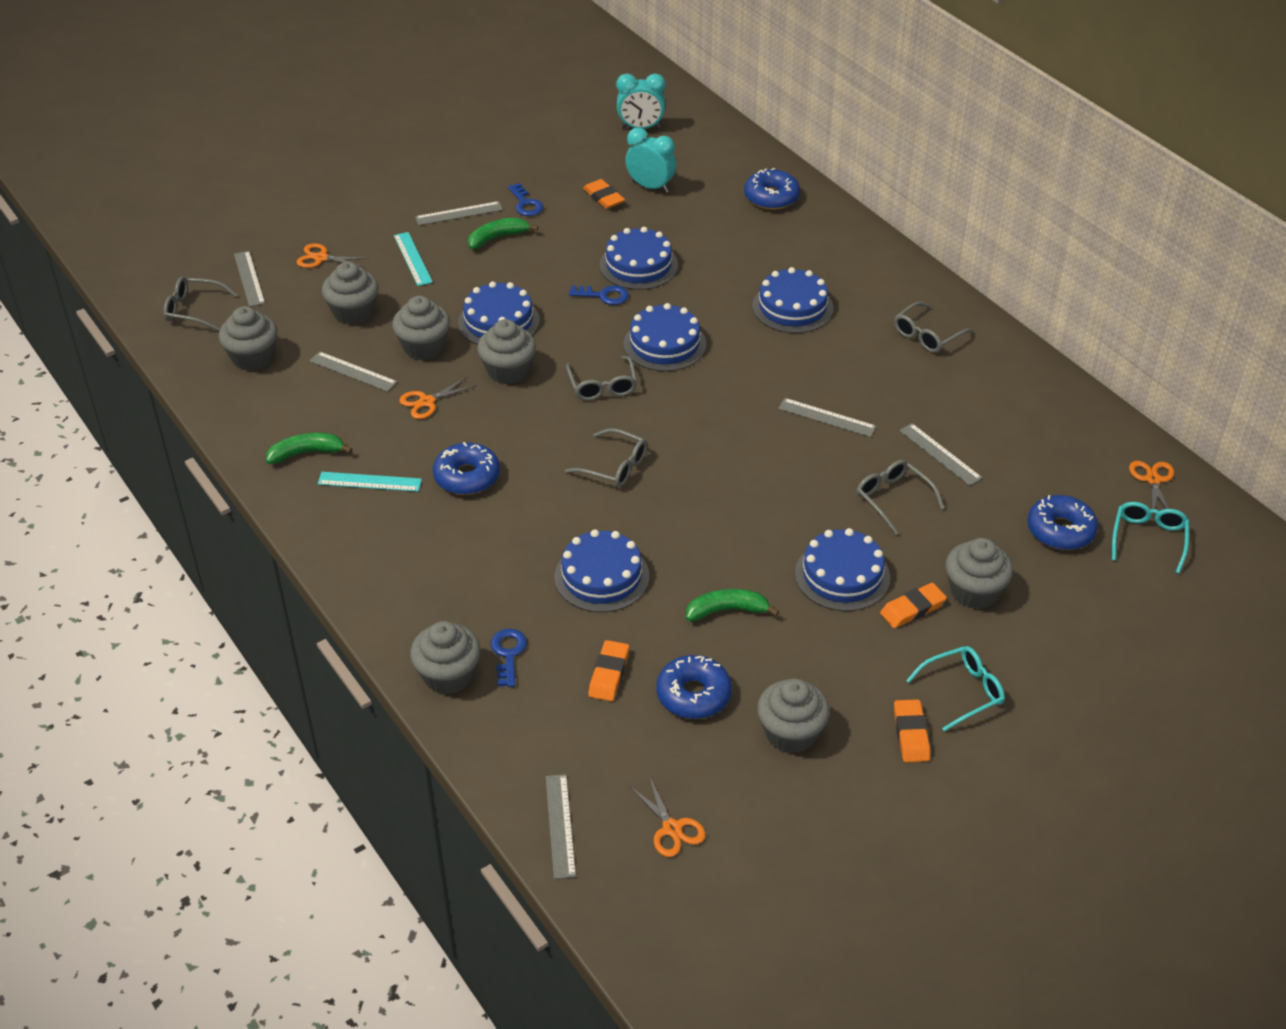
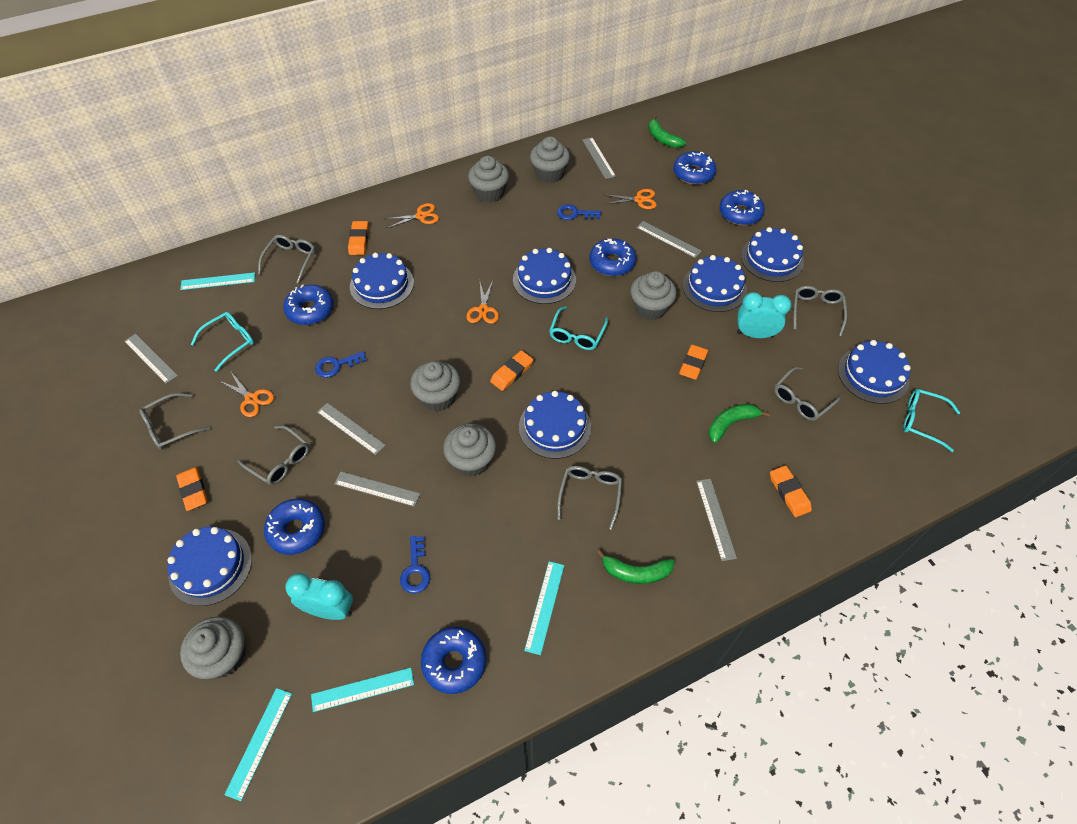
blue cake: [458,281,540,345] [554,529,649,612] [600,227,678,290] [623,303,706,371] [752,267,833,333] [795,528,890,611] = 6 -> [167,527,252,606] [350,253,414,309] [513,248,576,304] [519,391,591,459] [683,255,747,312] [741,227,804,282] [838,340,911,404] = 7
blue donut: [433,442,500,495] [656,655,732,719] [744,168,800,210] [1027,495,1098,550] = 4 -> [264,499,325,555] [283,284,333,325] [421,627,486,694] [590,238,636,276] [673,151,716,185] [719,190,765,226] = 6
grey cupcake: [218,306,278,371] [322,262,379,325] [392,296,450,360] [410,621,480,695] [477,319,536,384] [757,678,830,753] [945,538,1013,609] = 7 -> [180,616,245,679] [410,361,460,411] [443,423,496,477] [468,156,509,203] [530,136,570,183] [630,271,677,320] = 6
grey glasses: [163,277,238,331] [565,428,647,487] [566,356,637,400] [857,460,944,535] [894,302,973,353] = 5 -> [139,393,210,450] [238,425,309,485] [258,235,315,284] [557,466,622,530] [774,367,842,421] [794,286,847,336] = 6
orange eraser: [583,179,625,209] [588,640,629,701] [880,583,947,628] [894,699,930,762] = 4 -> [176,467,208,511] [348,221,369,255] [490,350,534,391] [679,344,709,380] [770,466,812,517] = 5
turquoise glasses: [906,646,1005,732] [1112,502,1189,574] = 2 -> [191,312,254,372] [549,306,608,350] [903,389,960,452] = 3
turquoise ruler: [318,472,422,492] [394,232,433,286] = 2 -> [180,272,255,290] [224,688,292,801] [311,668,414,712] [524,561,564,655] = 4

